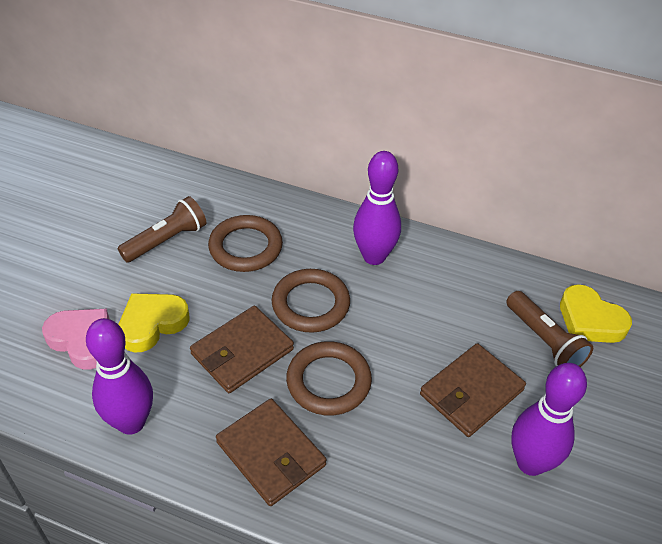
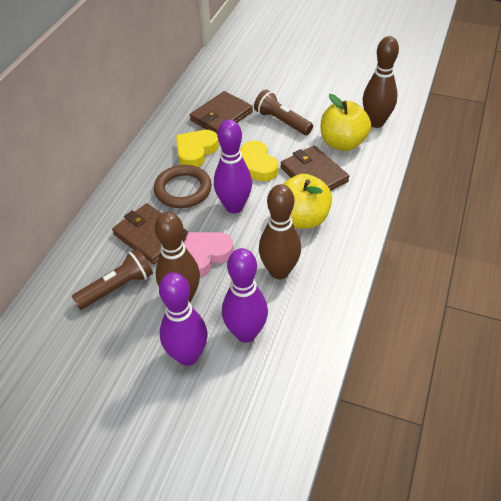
brown bowling pin: none = 0 -> [155,212,200,302] [259,184,301,279] [363,36,399,128] = 3
brown ring: [208,215,283,272] [271,269,350,333] [286,341,372,416] = 3 -> [154,165,212,208] = 1
yellow apple: none = 0 -> [283,174,332,228] [321,94,371,151] = 2

